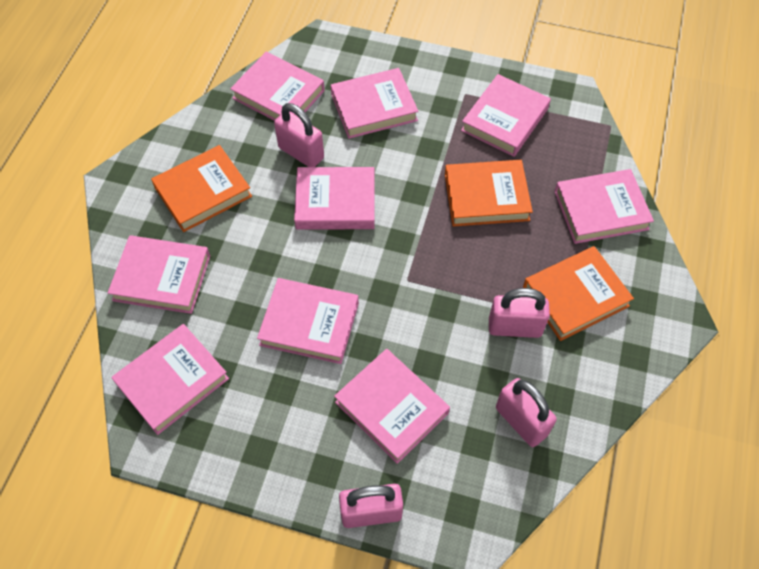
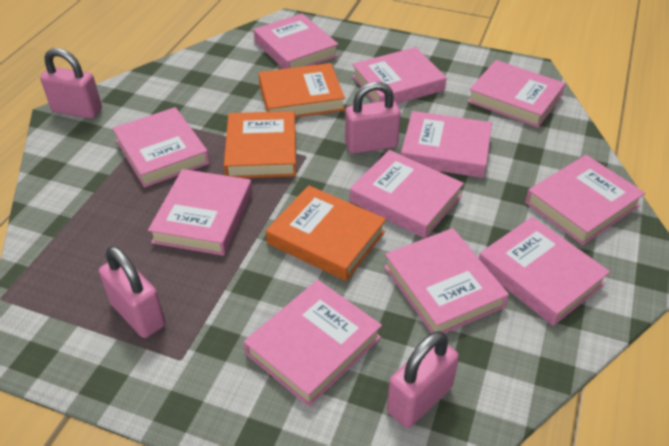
pink book: [108,235,210,314] [111,324,229,435] [230,52,325,121] [257,278,359,364] [294,167,375,230] [331,68,418,139] [334,349,450,464] [461,74,551,157] [554,169,654,244] = 9 -> [113,107,210,188] [148,169,252,256] [244,280,382,407] [254,14,338,69] [350,150,464,238] [352,47,447,104] [384,228,509,334] [401,111,492,178] [467,60,565,128] [479,217,610,326] [525,155,645,245] = 11

